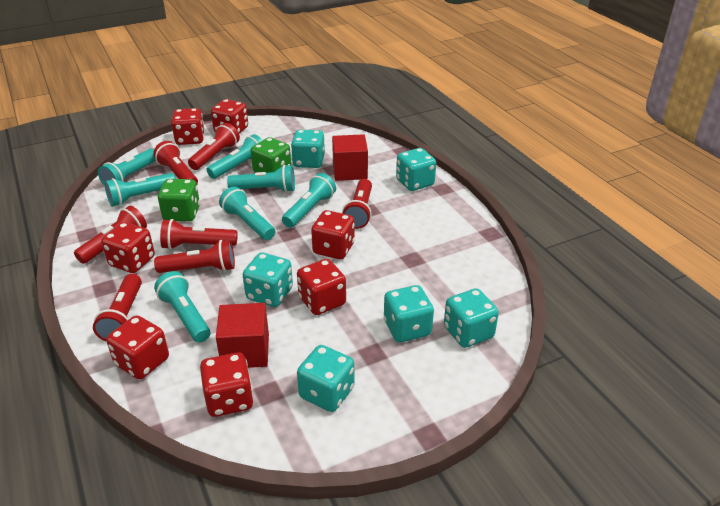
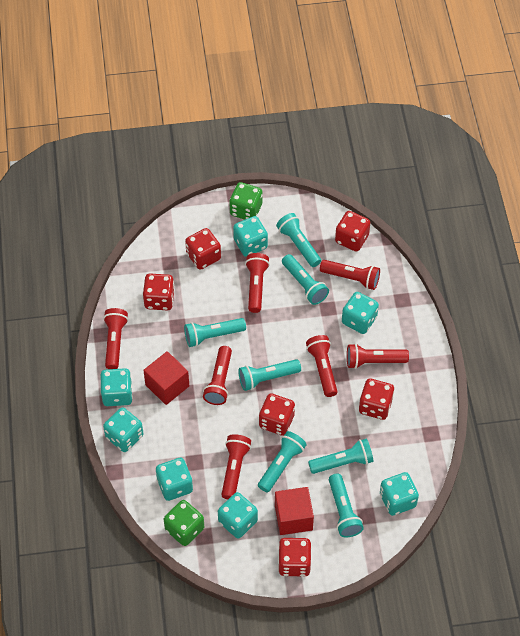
red dice: [101,222,155,273] [106,315,169,379] [171,108,205,145] [200,352,253,417] [211,99,248,134] [297,259,346,315] [311,210,355,259] = 7 -> [143,274,175,310] [185,228,221,270] [259,393,295,436] [278,538,312,577] [335,211,370,252] [359,378,394,420] = 6
turquoise dice: [243,253,293,307] [291,130,325,168] [297,345,355,412] [384,285,434,343] [396,148,436,191] [444,288,499,348] = 6 -> [100,368,133,406] [103,407,144,452] [156,458,193,501] [218,492,258,539] [233,216,268,257] [342,292,379,334] [380,472,419,516] = 7

